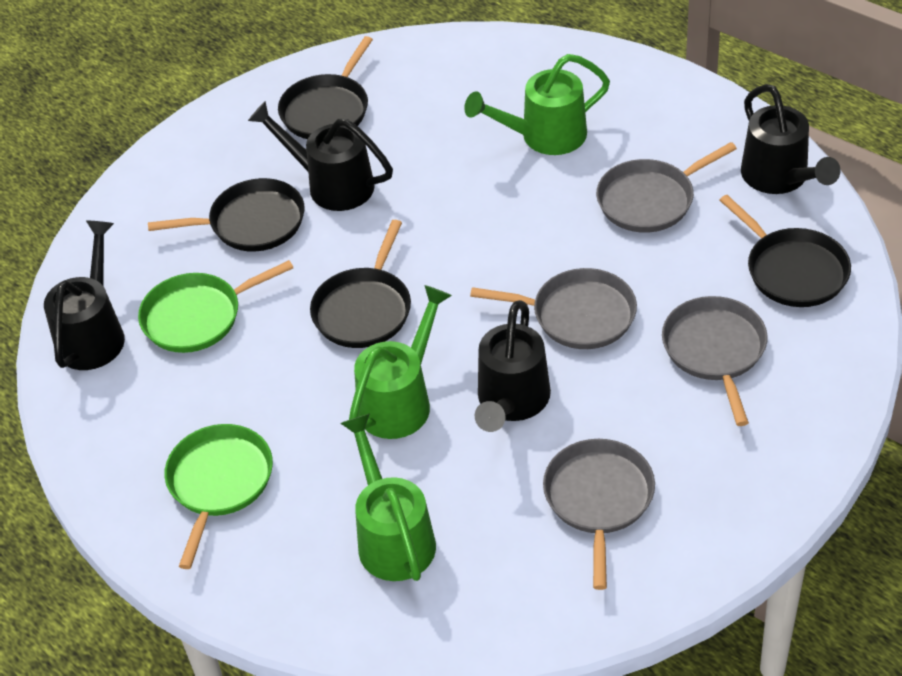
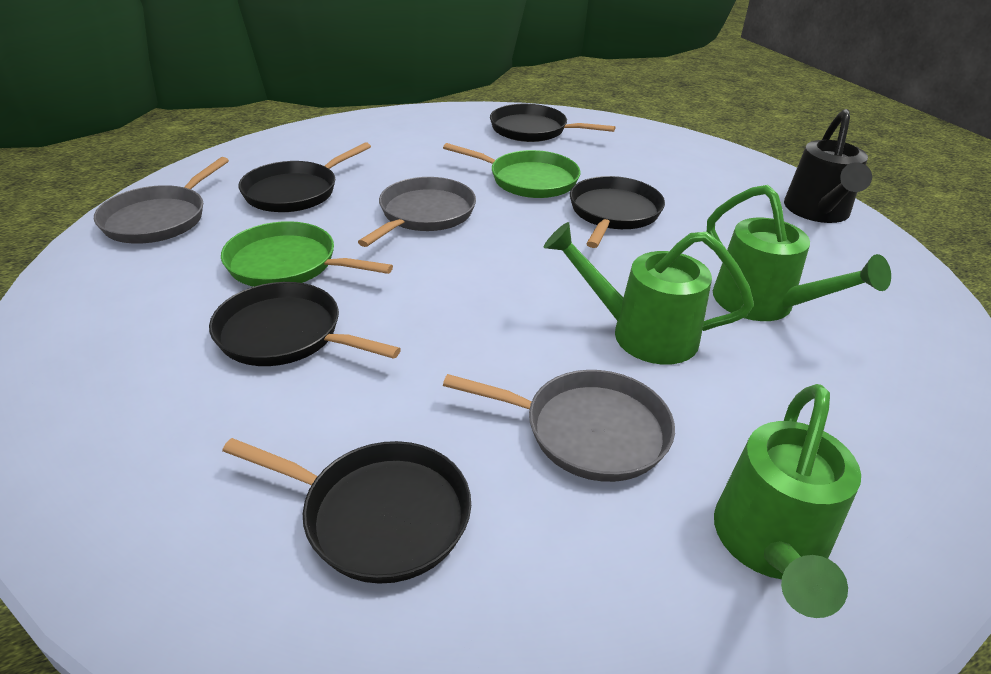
black pan: [148,178,305,252] [278,36,373,139] [310,220,411,348] [720,195,851,307] = 4 -> [209,282,401,366] [222,438,471,584] [238,142,371,212] [490,104,616,142] [570,176,665,248] = 5
black watering can: [44,221,125,370] [248,101,393,211] [475,300,551,432] [741,84,841,194] = 4 -> [784,109,872,223] = 1
grey pan: [470,268,637,349] [543,439,655,590] [596,142,737,233] [662,296,768,426] = 4 -> [94,157,229,244] [358,177,476,247] [443,370,675,482] = 3

